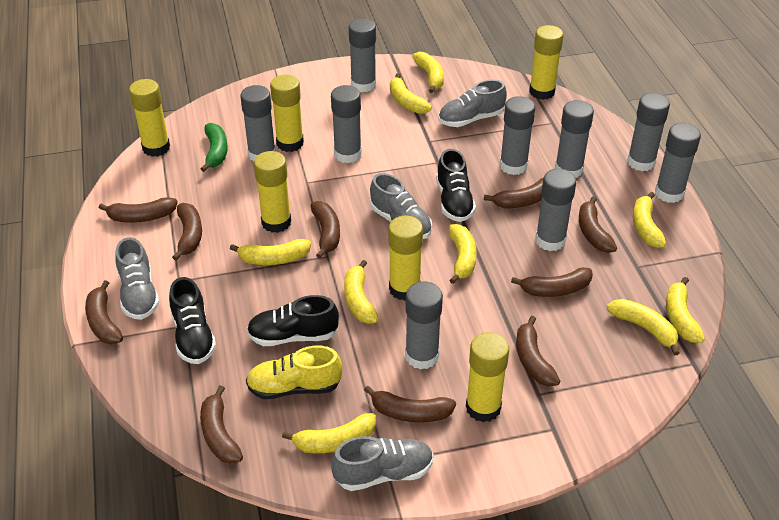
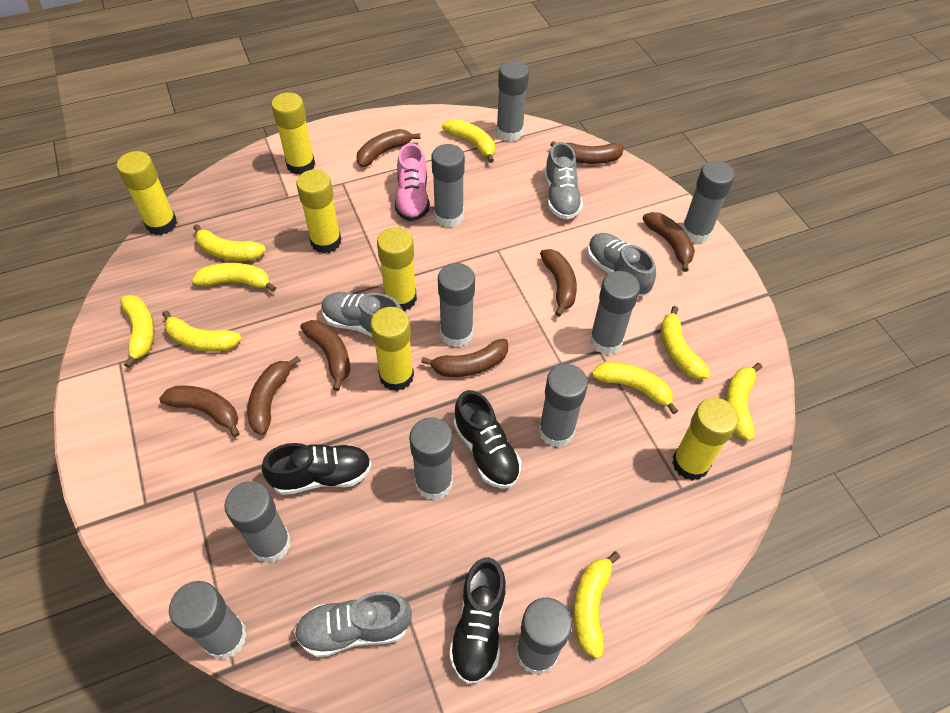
brown banana: [85,280,123,345] [99,197,178,223] [172,203,202,260] [200,385,243,464] [310,201,340,258] [364,386,456,423] [484,178,543,208] [511,267,593,297] [516,316,560,386] [579,196,617,253] = 10 -> [159,386,240,437] [247,356,301,435] [301,320,351,391] [357,129,420,167] [421,339,508,377] [540,249,577,317] [550,141,624,164] [642,212,695,272] = 8
green banana: [201,123,228,172] = 1 -> none = 0
grey glue stick: [240,85,276,162] [331,85,362,163] [349,18,376,92] [405,281,443,370] [500,96,535,175] [535,169,576,251] [555,100,594,178] [627,93,670,171] [655,123,701,203] = 9 -> [169,581,247,659] [224,481,291,563] [409,417,453,500] [432,144,465,227] [438,263,475,347] [496,60,529,141] [516,598,572,675] [539,364,588,448] [590,271,640,355] [682,161,735,243] = 10
pink shoe: none = 0 -> [395,143,429,221] = 1
yellow shoe: [246,346,342,399] = 1 -> none = 0

